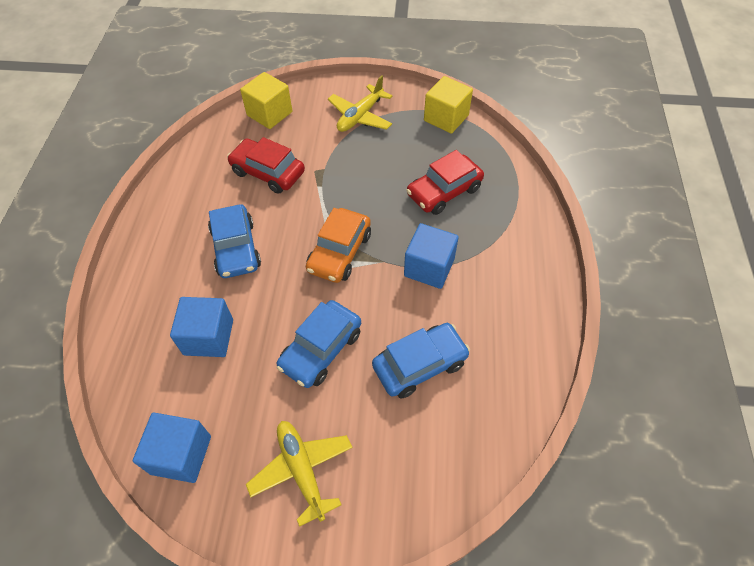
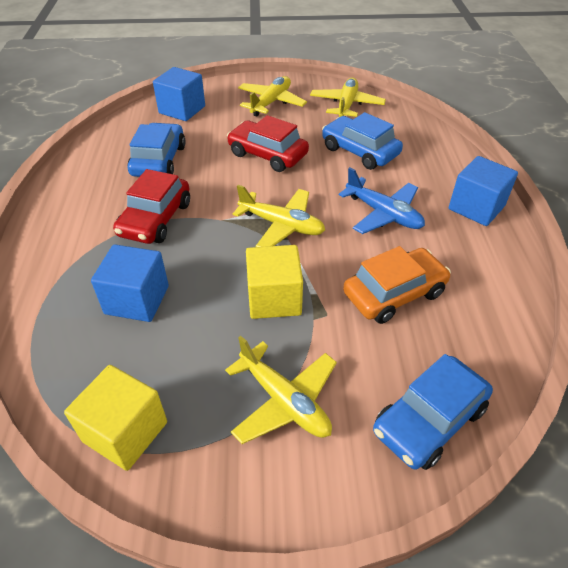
blue plane: none = 0 -> [339,167,425,234] = 1
yellow plane: [246,421,353,527] [328,75,392,132] = 2 -> [225,336,337,444] [233,185,325,247] [238,76,307,117] [310,78,386,117] = 4

